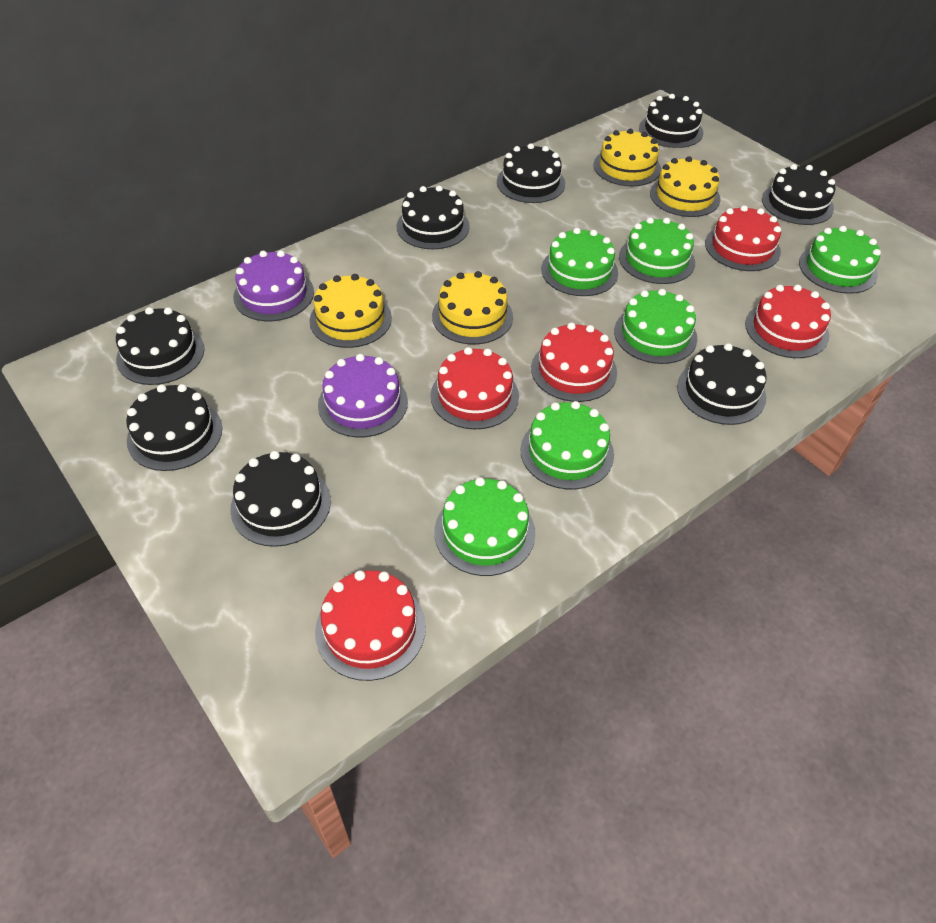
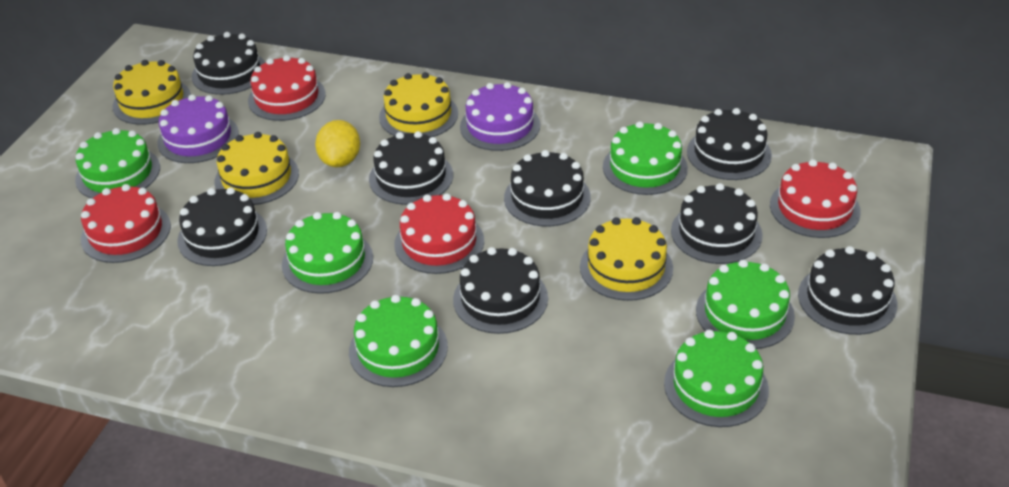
red cake: [315,570,426,681] [430,347,519,430] [531,322,617,402] [705,205,781,271] [745,285,831,358] = 5 -> [81,184,171,263] [248,55,326,121] [394,193,484,274] [770,159,861,238] = 4
yellow lemon: none = 0 -> [315,120,360,167] = 1

